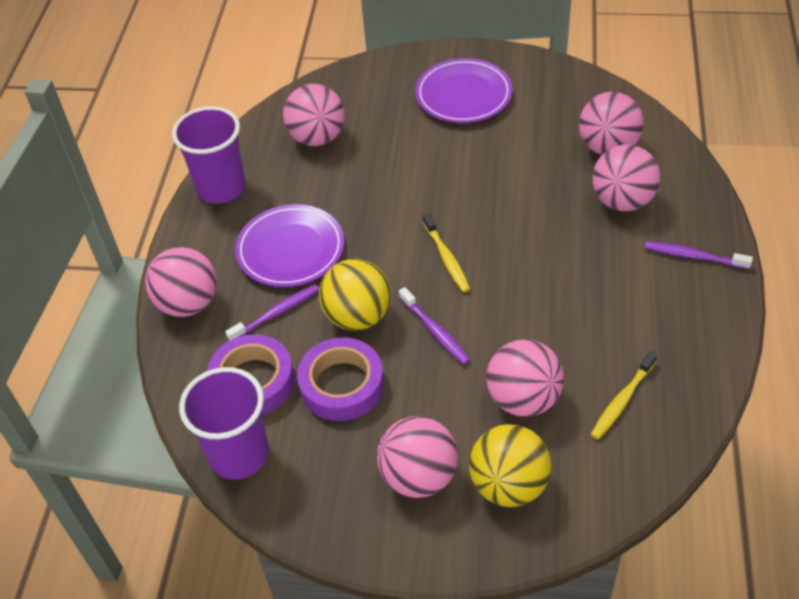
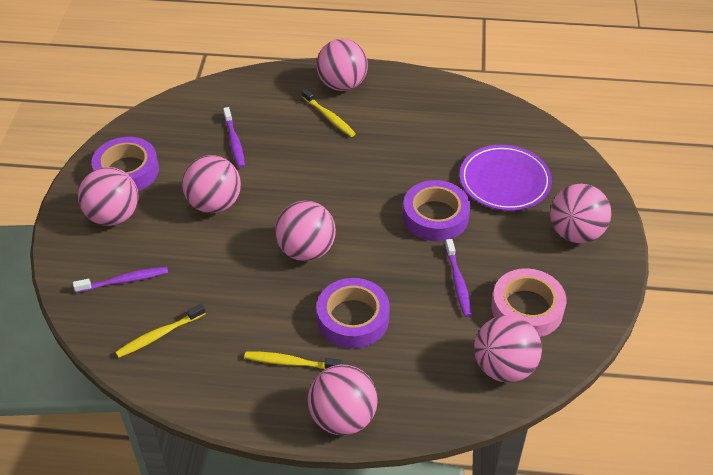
pink ball: [145,247,217,317] [283,84,345,146] [377,416,458,498] [486,339,564,417] [579,92,644,155] [592,145,660,211] = 6 -> [78,167,139,226] [182,155,241,213] [275,201,336,261] [308,364,378,435] [316,39,368,91] [474,315,542,383] [550,184,611,243] = 7
pink tape: none = 0 -> [491,268,566,337] = 1
purple cup: [172,106,246,204] [179,367,269,480] = 2 -> none = 0
purple plate: [235,204,344,287] [415,58,513,123] = 2 -> [460,145,552,211] = 1
purple tape: [207,334,295,415] [297,337,384,421] = 2 -> [92,137,159,191] [316,278,390,348] [403,180,470,241] = 3
yellow ball: [319,259,391,331] [469,424,551,507] = 2 -> none = 0
yellow toothbrush: [423,213,470,292] [590,351,657,440] = 2 -> [115,304,206,358] [244,351,343,369] [301,88,356,137] = 3

